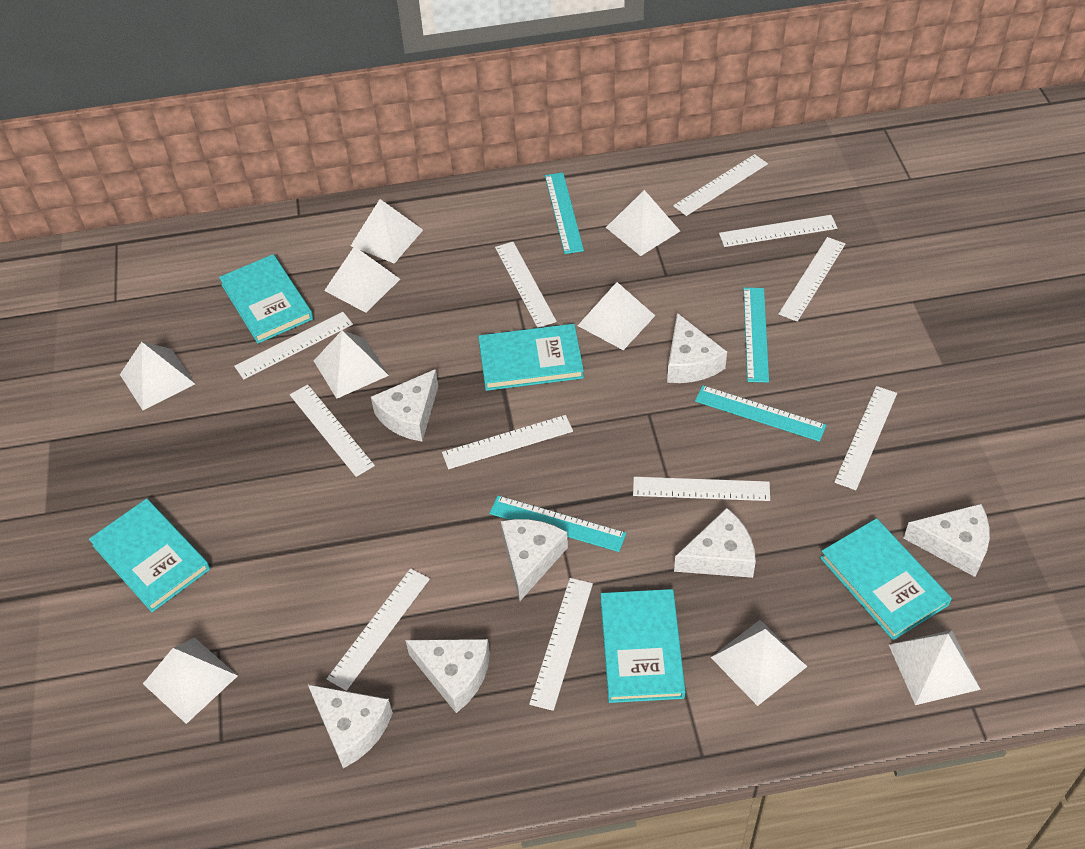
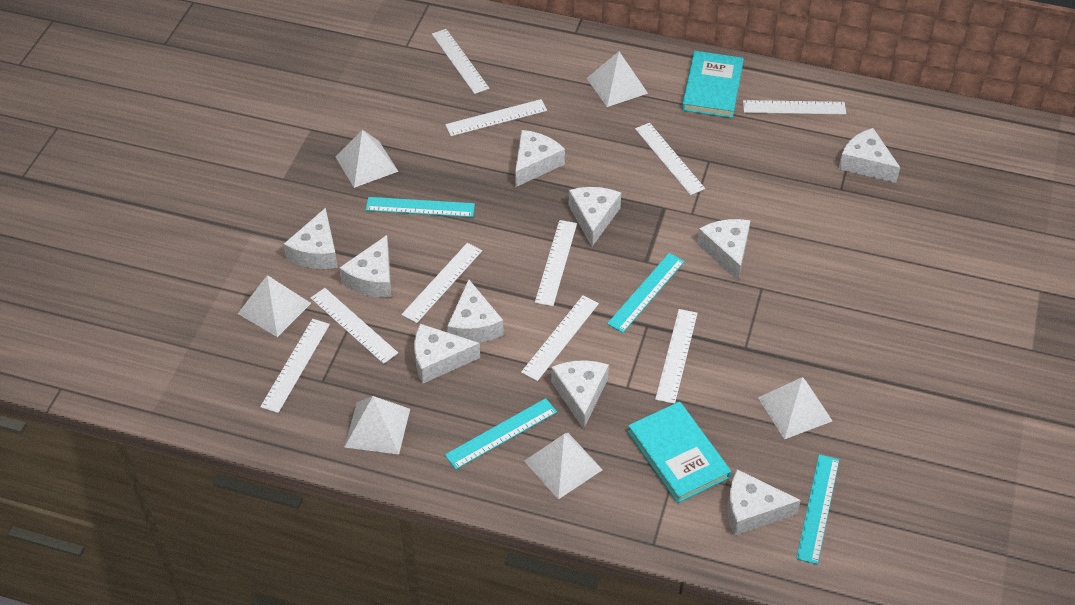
turquoise book: [89,499,210,612] [219,254,313,344] [478,324,584,391] [601,589,686,703] [820,518,952,640] = 5 -> [628,402,731,503] [682,51,744,118] = 2
white cheese: [308,685,393,768] [371,369,438,442] [405,639,490,713] [501,519,568,601] [667,313,727,383] [674,508,756,578] [903,504,990,577] = 7 -> [283,208,338,269] [339,235,391,297] [414,324,480,383] [447,279,504,343] [515,130,565,187] [551,360,609,429] [569,187,621,246] [697,219,751,280] [728,469,801,536] [839,128,900,183] = 10
white pyramid: [120,342,195,410] [143,637,238,724] [314,330,389,399] [324,246,400,313] [351,199,423,264] [577,282,655,350] [606,190,680,256] [711,620,808,706] [889,630,981,705] = 9 -> [238,275,311,337] [335,130,399,188] [344,396,410,455] [524,433,603,499] [586,51,648,107] [758,377,832,439] = 6
white ruler: [234,312,353,379] [290,384,375,477] [326,568,430,691] [442,415,573,469] [495,242,557,328] [529,578,593,711] [633,477,770,501] [673,154,768,216] [719,215,837,247] [778,237,845,322] [834,386,897,490] = 11 -> [260,319,330,413] [310,288,398,364] [401,243,482,323] [432,29,489,94] [445,99,547,136] [521,295,599,381] [535,220,577,306] [635,123,705,195] [655,309,698,404] [743,100,846,115] = 10

